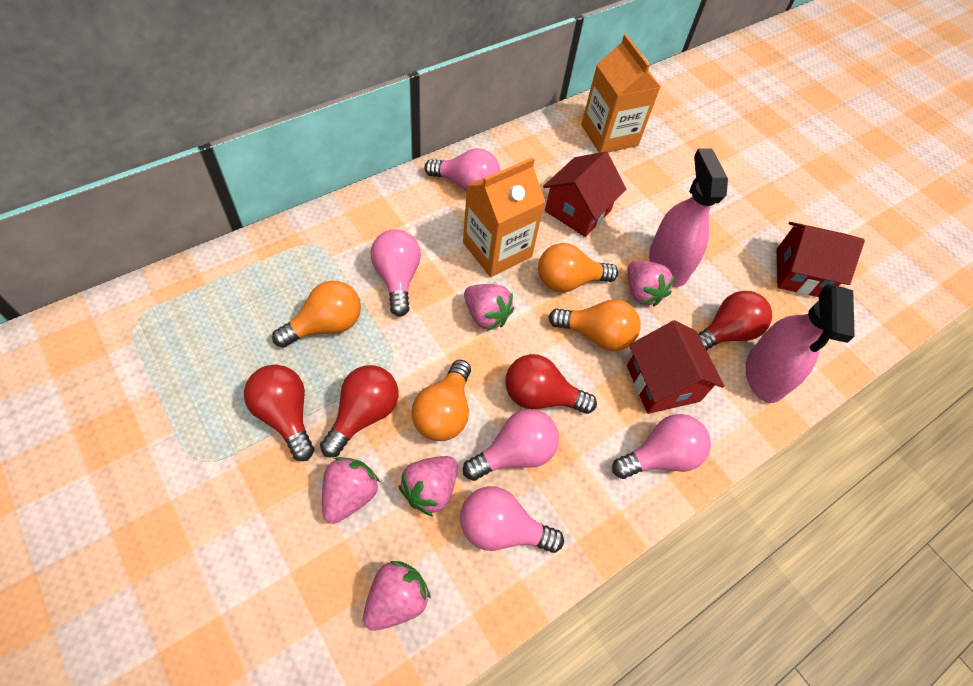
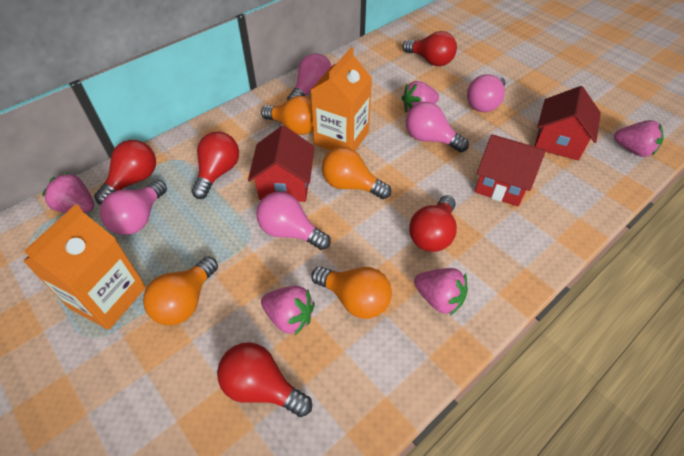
pink spray bottle: [649,149,728,287] [745,284,855,403] = 2 -> none = 0
red light bulb: [244,365,315,461] [320,365,398,458] [506,354,597,414] [698,291,772,350] = 4 -> [94,140,156,205] [191,132,239,199] [217,342,312,417] [402,31,457,66] [409,195,457,252] = 5

